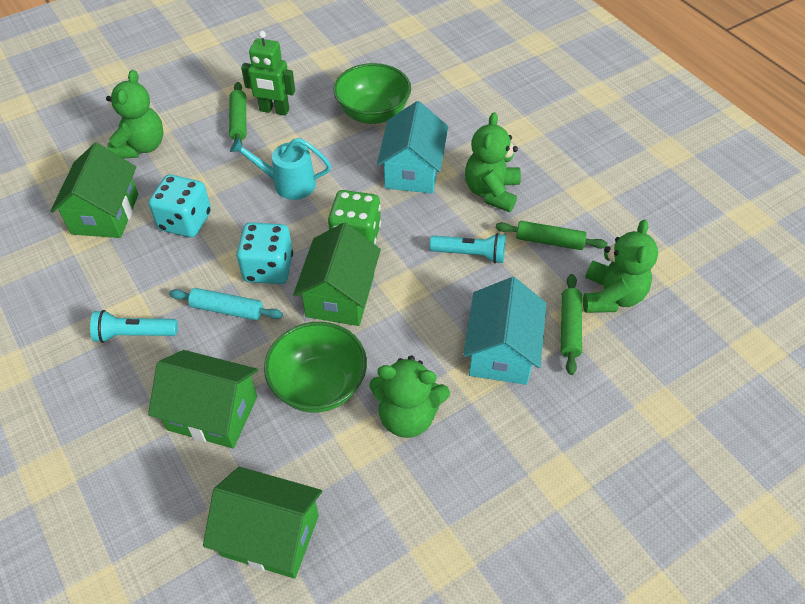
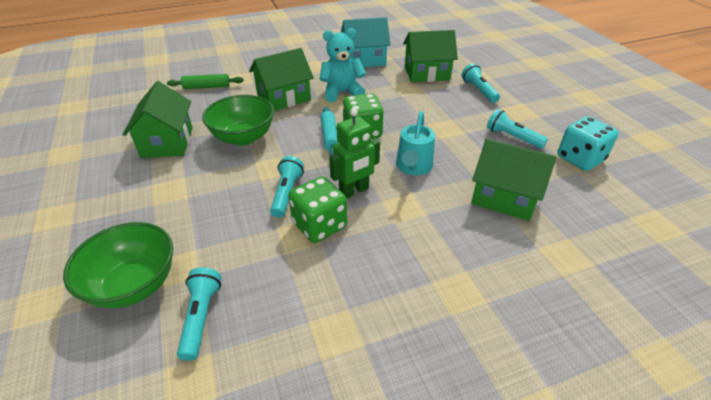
green dice: [328,190,381,244] = 1 -> [288,176,347,243] [342,94,384,139] = 2
green rolling pin: [229,82,246,144] [496,221,608,250] [561,274,582,375] = 3 -> [167,74,244,89] = 1
green teddy bear: [106,70,164,159] [369,355,450,438] [465,112,521,212] [583,219,658,313] = 4 -> none = 0
turquoise dice: [148,174,211,238] [236,222,293,284] = 2 -> [557,116,619,171] = 1
turquoise flashlight: [90,310,178,343] [430,233,506,264] = 2 -> [177,267,221,361] [270,156,304,218] [462,64,500,103] [487,109,548,149] = 4
turquoise house: [377,101,448,194] [463,277,547,385] = 2 -> [341,17,391,67] = 1
turquoise teddy bear: none = 0 -> [319,28,366,102] = 1

